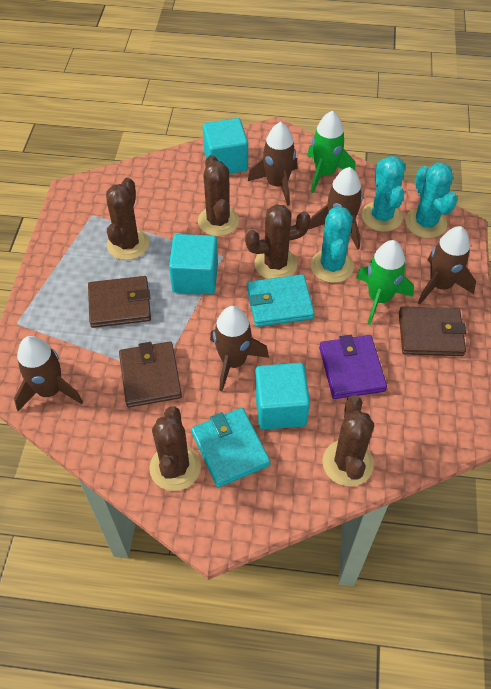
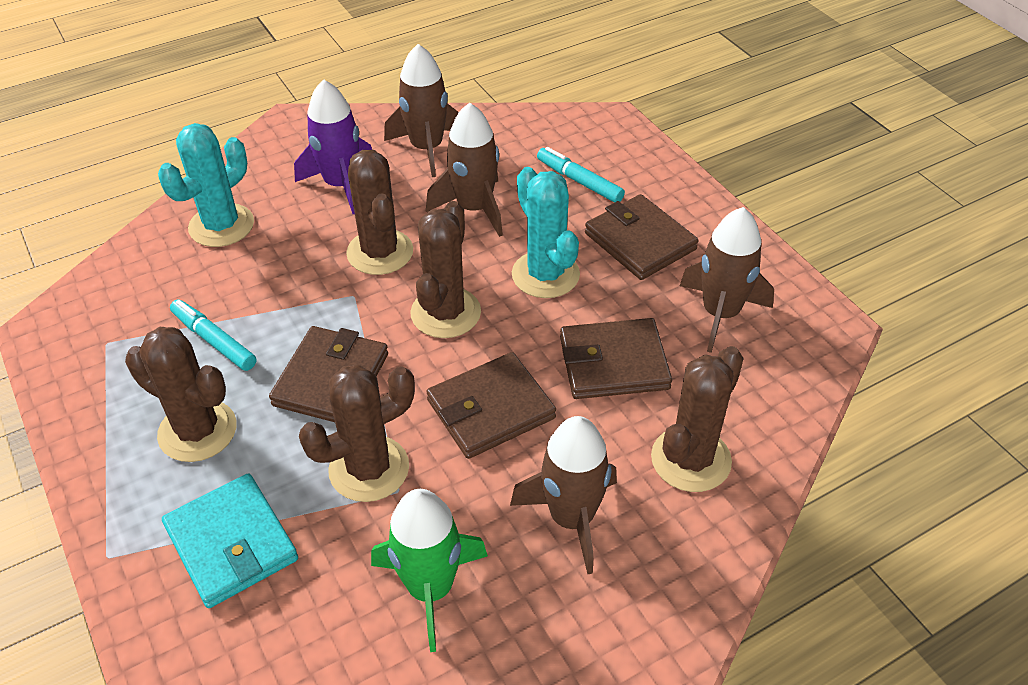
brown rocket: [14,336,83,411] [210,306,269,391] [248,122,298,206] [309,167,363,250] [418,226,476,305] = 5 -> [384,44,459,177] [426,103,503,237] [510,416,617,575] [680,207,774,353] = 4
brown wallet: [88,276,151,328] [119,341,182,407] [399,306,466,356] = 3 -> [269,326,388,422] [426,352,556,459] [560,318,672,399] [585,194,698,280] = 4
green rocket: [307,111,355,193] [356,240,414,325] = 2 -> [371,489,488,652] = 1
purple rocket: none = 0 -> [294,79,372,214] = 1
purple wallet: [319,335,387,399] = 1 -> none = 0
turquoise cactus: [311,206,354,283] [361,156,405,232] [405,163,458,238] = 3 -> [158,123,254,247] [512,167,580,298] = 2
turquoise cube: [169,234,218,294] [203,118,248,174] [255,363,310,430] = 3 -> none = 0
turquoise marker: none = 0 -> [170,299,256,371] [537,147,625,203] = 2
turquoise wallet: [191,408,270,487] [247,274,315,327] = 2 -> [162,473,298,608] = 1

